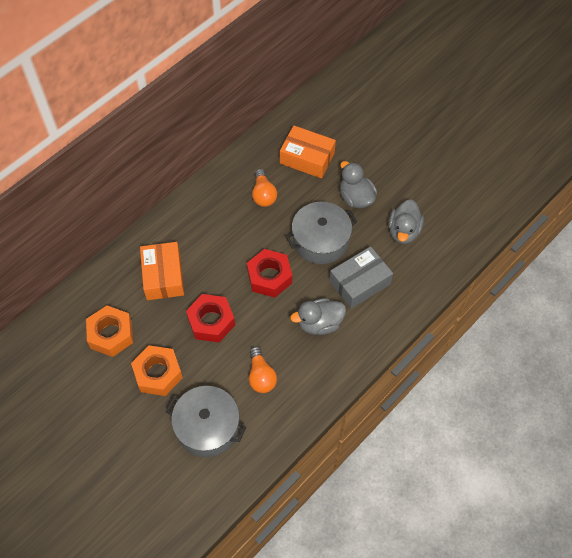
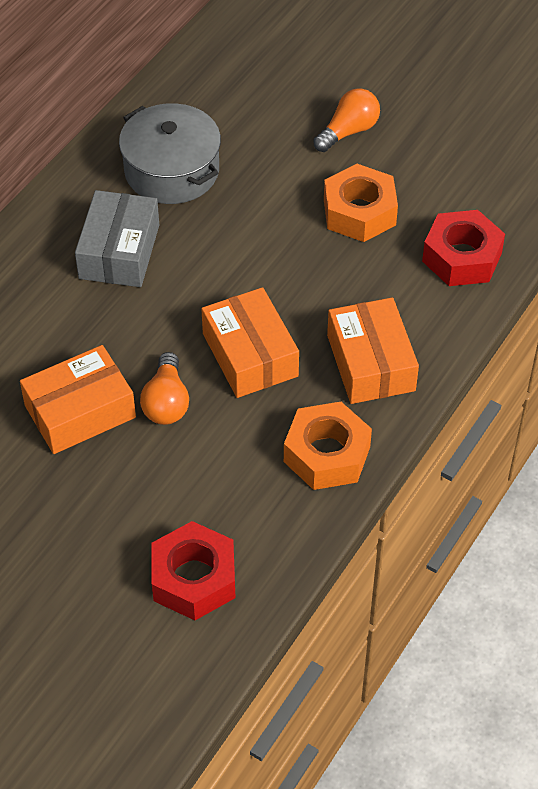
grey duck: [290,298,346,335] [340,161,377,209] [388,199,424,244] = 3 -> none = 0
grey pot: [166,386,246,457] [286,202,357,264] = 2 -> [119,103,221,204] = 1
orange box: [140,242,184,300] [280,126,336,178] = 2 -> [20,345,136,454] [201,287,299,398] [327,297,419,404] = 3

